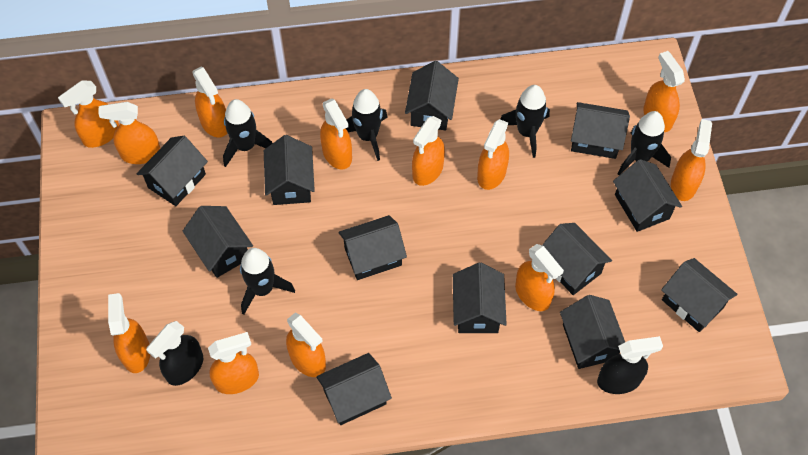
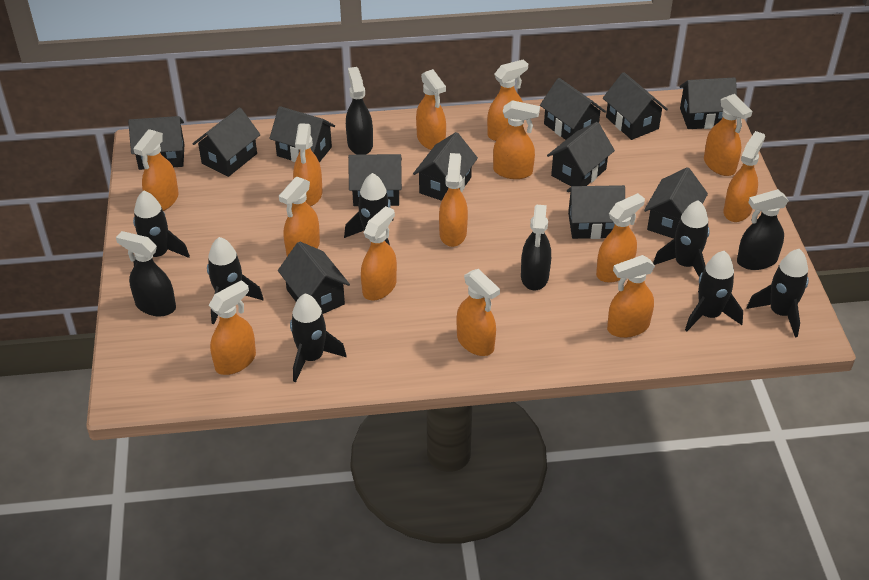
black rocket: [223,99,273,167] [240,248,295,315] [346,89,388,161] [500,85,550,158] [618,111,671,175] = 5 -> [133,191,190,266] [207,237,264,324] [290,294,347,382] [344,173,394,246] [653,200,710,277] [685,251,743,331] [747,249,809,338] = 7
black spray bottle: [146,321,203,386] [597,336,663,394] = 2 -> [116,231,176,316] [346,67,373,155] [521,205,551,290] [737,189,789,270] = 4
orange spray bottle: [58,80,119,148] [98,102,160,164] [108,293,150,373] [192,67,227,137] [208,332,259,394] [286,312,326,377] [320,98,352,169] [412,116,445,186] [477,119,509,190] [515,244,564,311] [643,51,685,132] [671,119,712,201] = 12 -> [133,129,179,211] [209,280,256,375] [279,177,320,256] [293,123,322,206] [361,206,397,301] [416,69,446,150] [439,153,468,247] [457,269,500,356] [487,59,528,141] [493,100,540,179] [596,193,645,283] [607,255,655,338] [704,94,752,176] [723,131,765,222] = 14

